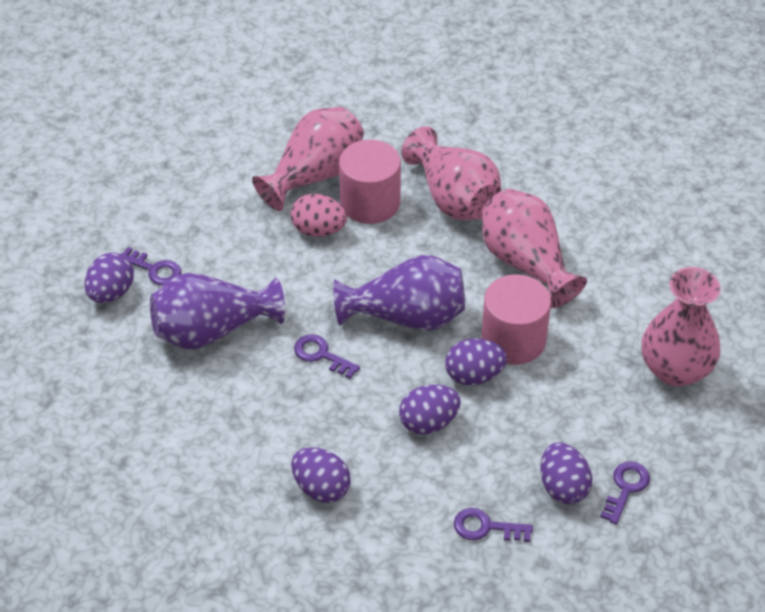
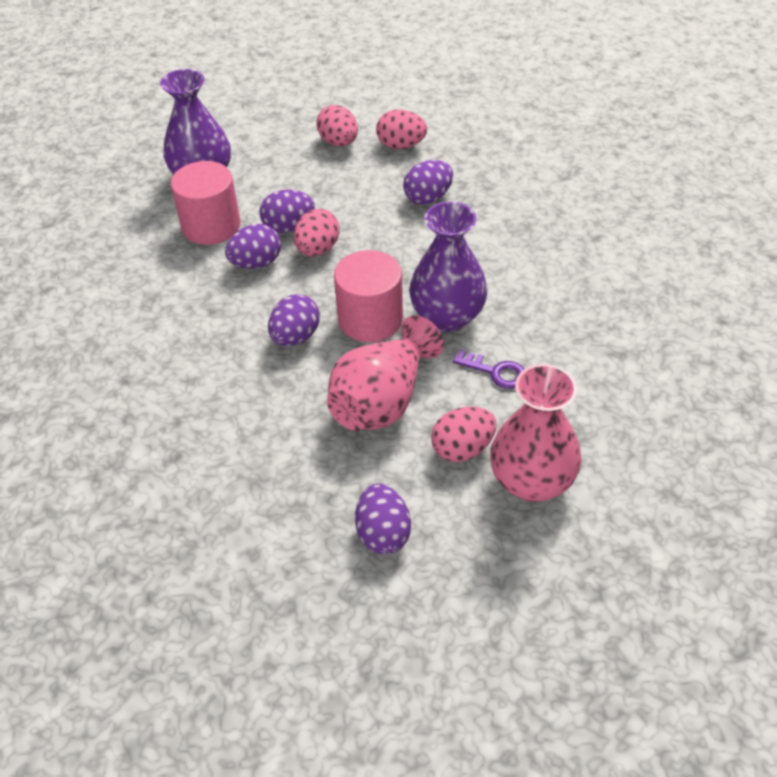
pink egg: [291,194,347,237] = 1 -> [294,209,339,256] [317,105,358,146] [376,109,427,149] [431,406,496,462] = 4
pink vase: [252,107,364,211] [401,126,502,220] [482,189,587,308] [642,267,721,387] = 4 -> [327,316,444,431] [490,364,582,502] = 2
purple key: [121,247,181,285] [294,334,360,379] [454,508,533,542] [600,461,650,524] = 4 -> [453,350,524,389] = 1

